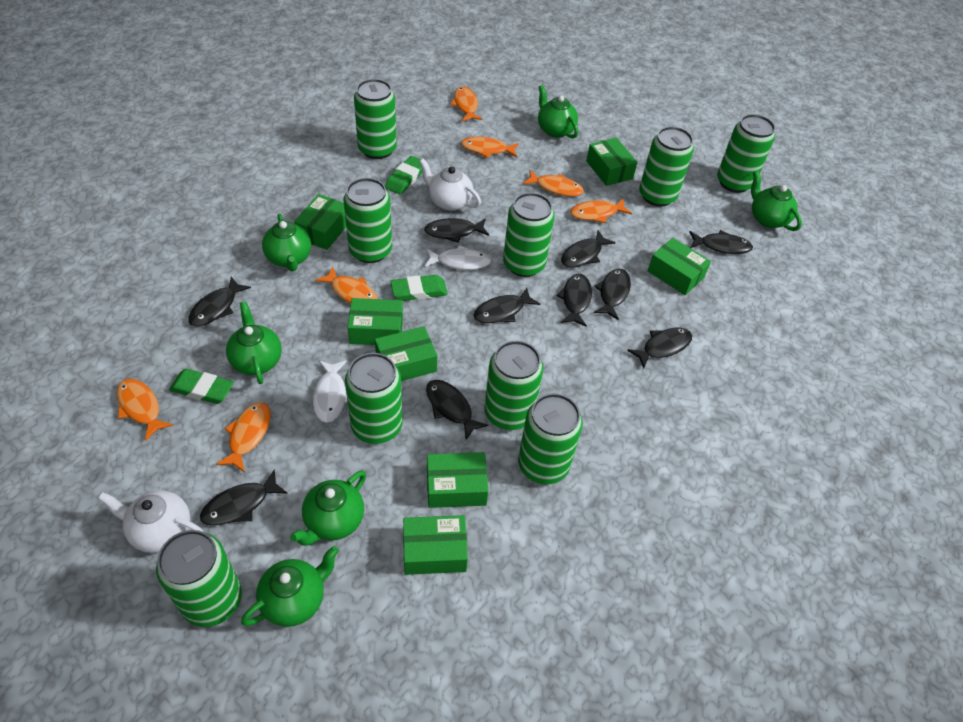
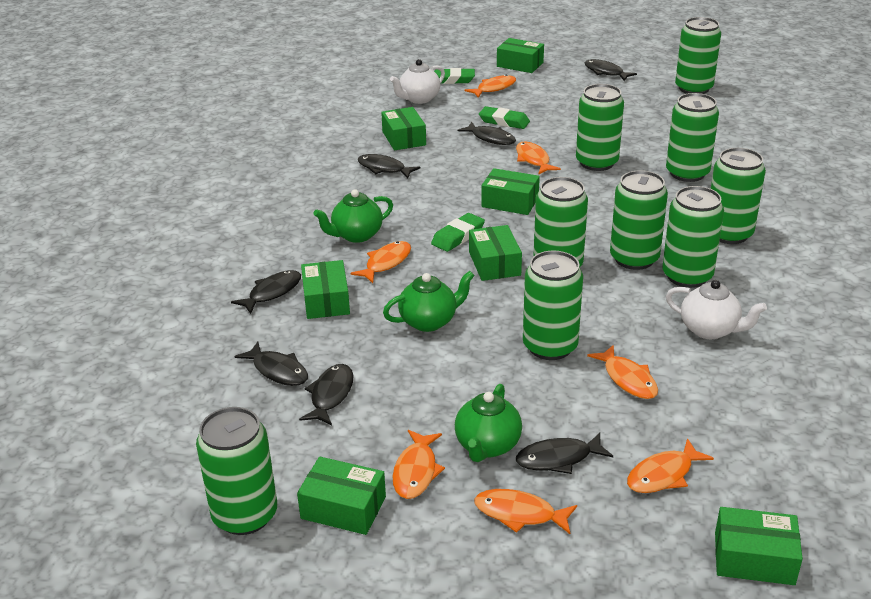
black fish: [188,277,251,326] [200,469,288,525] [424,218,489,243] [426,380,488,440] [474,288,540,323] [556,274,592,327] [561,230,616,268] [594,269,631,320] [627,328,692,369] [689,230,753,254] = 10 -> [231,270,301,314] [234,342,308,386] [299,364,354,425] [358,154,420,179] [458,122,516,145] [516,433,613,474] [585,59,637,81] = 7
green teapot: [226,302,282,384] [241,546,339,627] [262,214,311,271] [290,470,366,546] [538,85,578,139] [751,171,802,231] = 6 -> [314,189,393,243] [383,271,475,332] [455,384,522,462] = 3
white fish: [313,361,347,423] [425,245,491,270] = 2 -> none = 0

